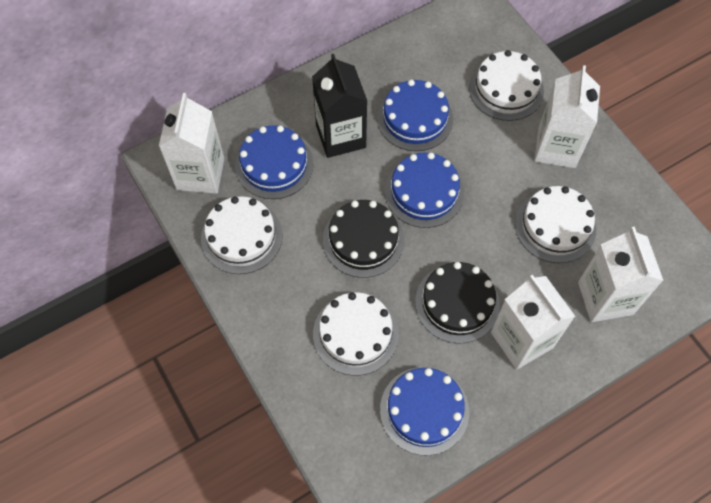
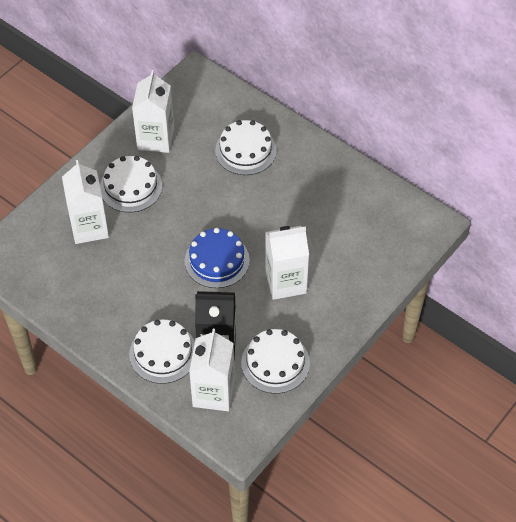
black cake: [323,200,404,278] [415,262,500,343] = 2 -> none = 0
blue cake: [235,125,313,199] [377,79,453,151] [380,367,469,456] [385,152,464,228] = 4 -> [184,228,250,288] = 1

